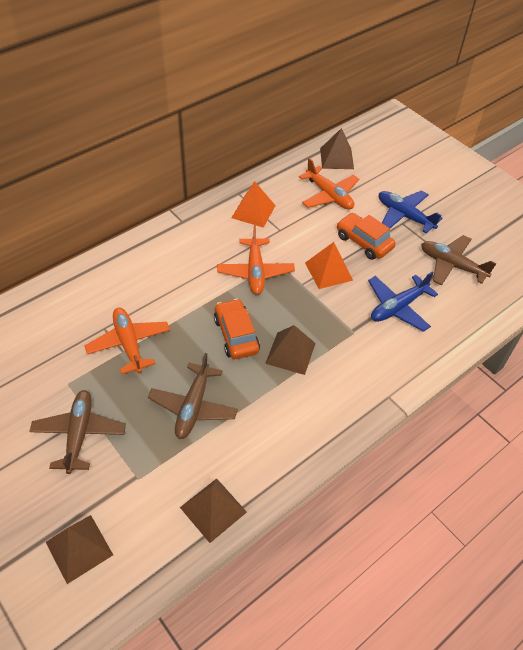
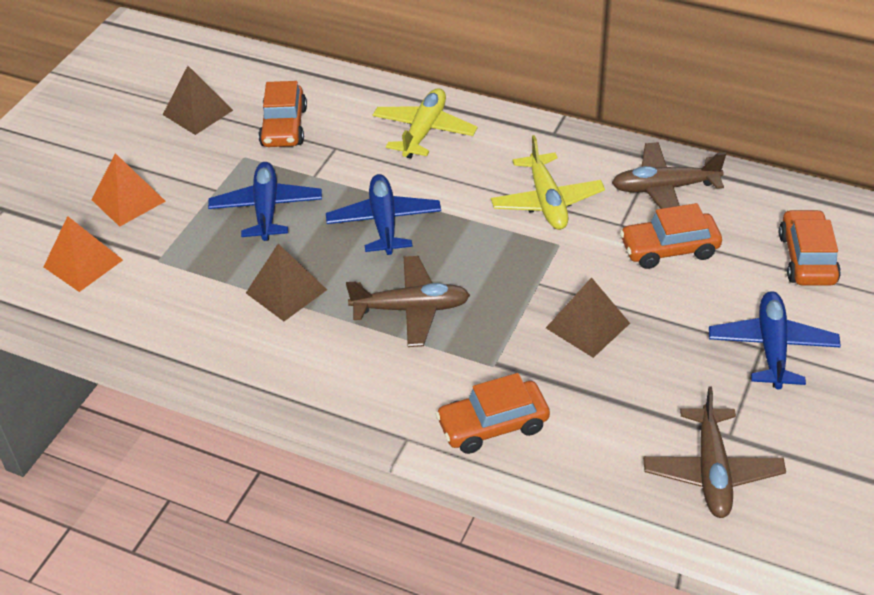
blue plane: [368,272,438,332] [379,190,443,233] = 2 -> [208,162,322,241] [326,174,441,255] [709,291,841,389] = 3
brown pyramid: [46,515,113,584] [180,479,247,543] [265,325,316,375] [320,128,354,169] = 4 -> [163,66,233,135] [246,244,327,321] [546,277,630,358] = 3
orange car: [214,299,260,359] [337,213,396,260] = 2 -> [258,81,307,147] [435,373,550,454] [620,203,722,269] [779,209,841,286] = 4
orange plane: [84,308,170,374] [217,225,295,295] [299,158,359,210] = 3 -> none = 0
yellow plane: none = 0 -> [373,88,478,159] [491,135,605,230] = 2

